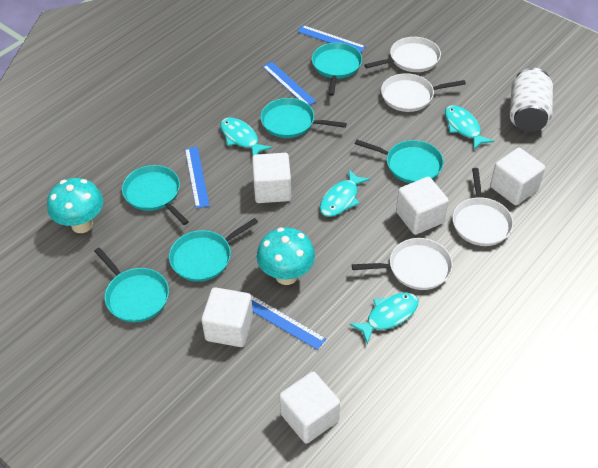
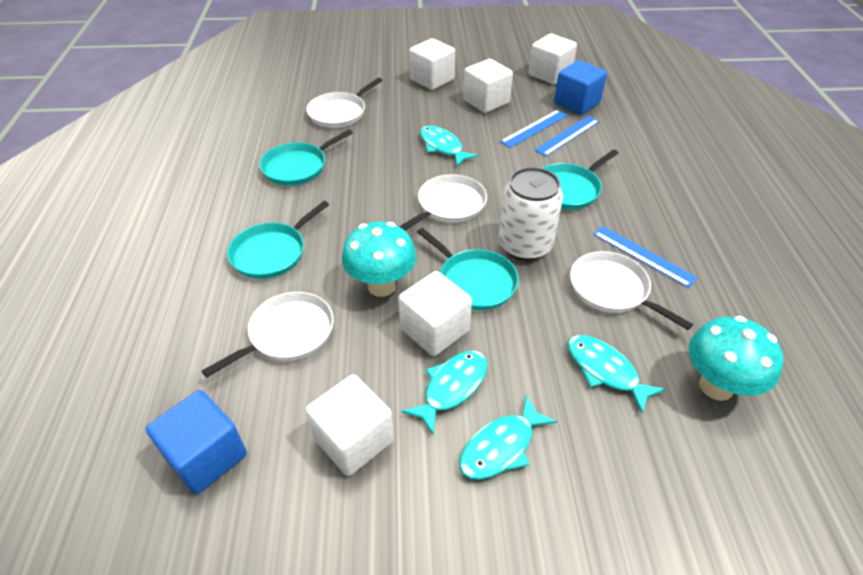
blue cube: none = 0 -> [146,390,247,494] [554,60,607,115] = 2
blue ruler: [185,147,210,208] [251,295,326,350] [262,62,316,105] [297,25,366,53] = 4 -> [500,110,568,148] [535,116,600,156] [593,226,698,288] = 3
turquoise pan: [94,247,169,322] [122,165,189,225] [169,218,258,282] [260,98,347,138] [312,42,362,96] [355,139,444,183] = 6 -> [227,201,329,279] [260,129,353,186] [417,228,519,310] [543,150,618,210] = 4

